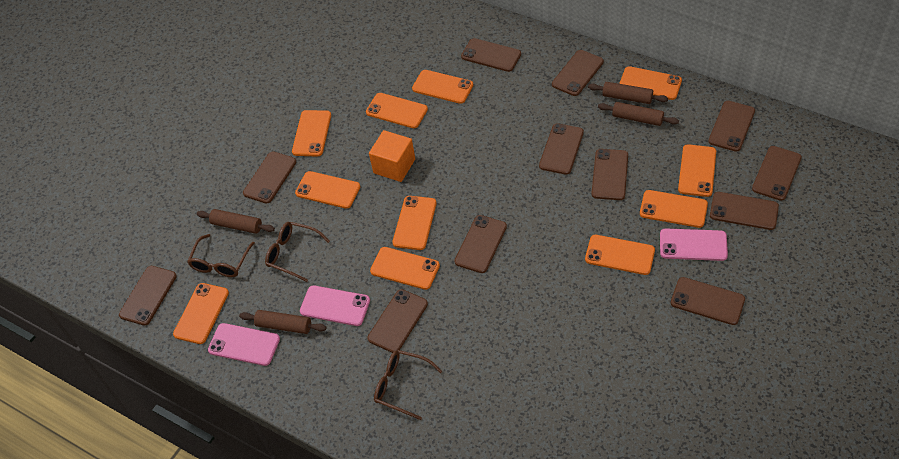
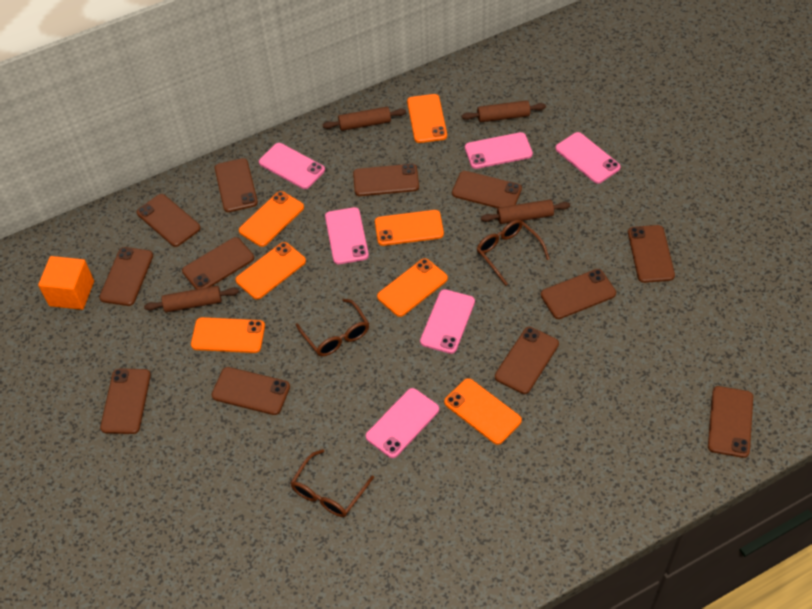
orange phone: [173,283,229,344] [292,110,331,157] [295,171,360,209] [366,93,428,128] [370,247,440,290] [392,196,437,250] [412,70,473,104] [585,235,655,275] [619,66,682,100] [640,190,708,228] [678,144,716,197] = 11 -> [191,317,265,353] [235,242,306,299] [239,191,304,247] [375,210,444,246] [377,258,448,317] [407,94,447,143] [444,378,522,445] = 7
pink phone: [208,323,280,366] [300,285,370,326] [660,228,728,261] = 3 -> [259,143,325,189] [325,207,369,264] [366,388,439,458] [420,289,475,354] [465,132,533,169] [555,132,621,184] = 6

